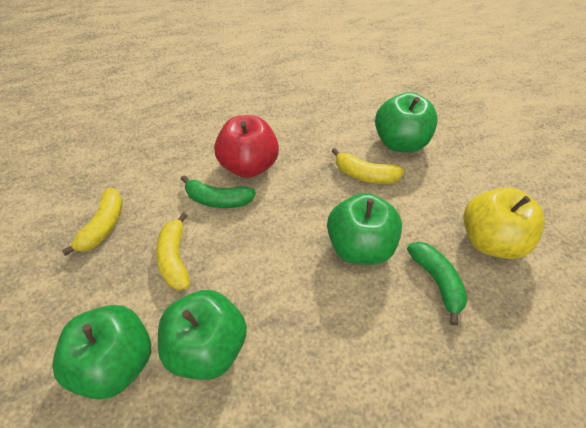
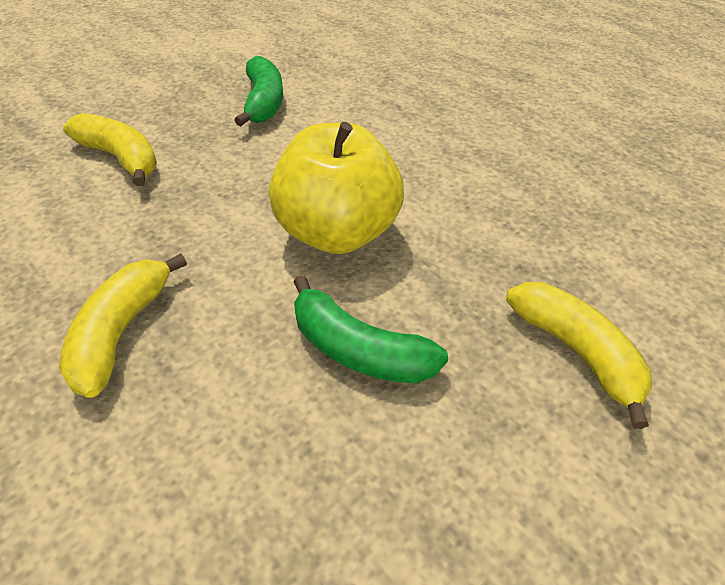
green apple: [52,305,151,400] [158,290,247,380] [327,193,402,265] [375,92,438,153] = 4 -> none = 0
red apple: [214,115,279,178] = 1 -> none = 0

